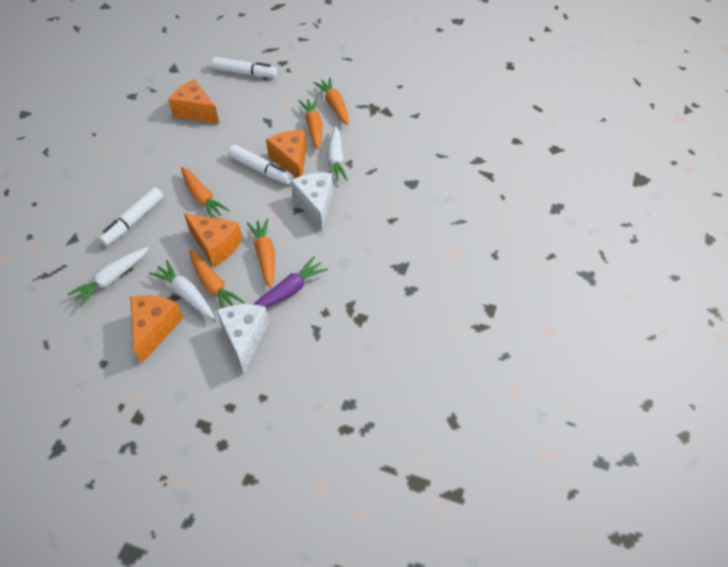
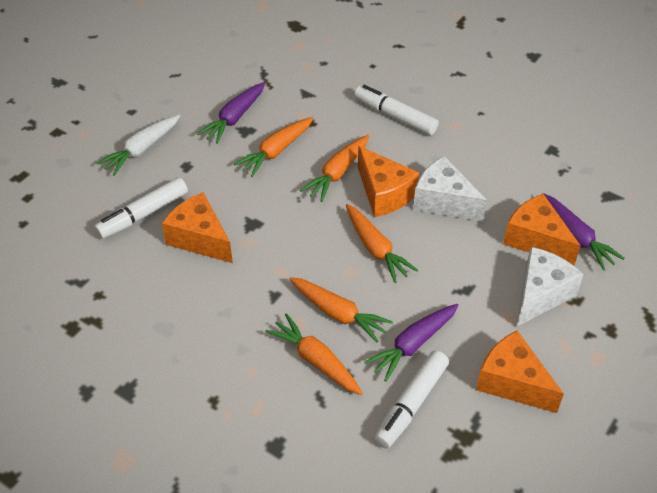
purple carrot: [253,257,328,308] = 1 -> [197,82,265,144] [364,304,459,382] [542,193,625,271] = 3
white carrot: [68,247,149,307] [149,260,215,319] [327,126,348,181] = 3 -> [97,115,180,176] = 1

